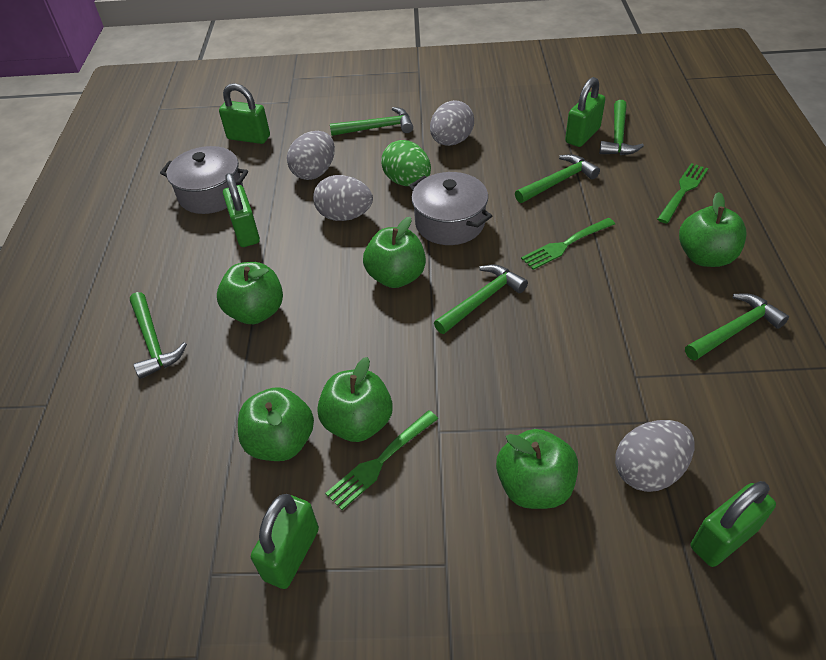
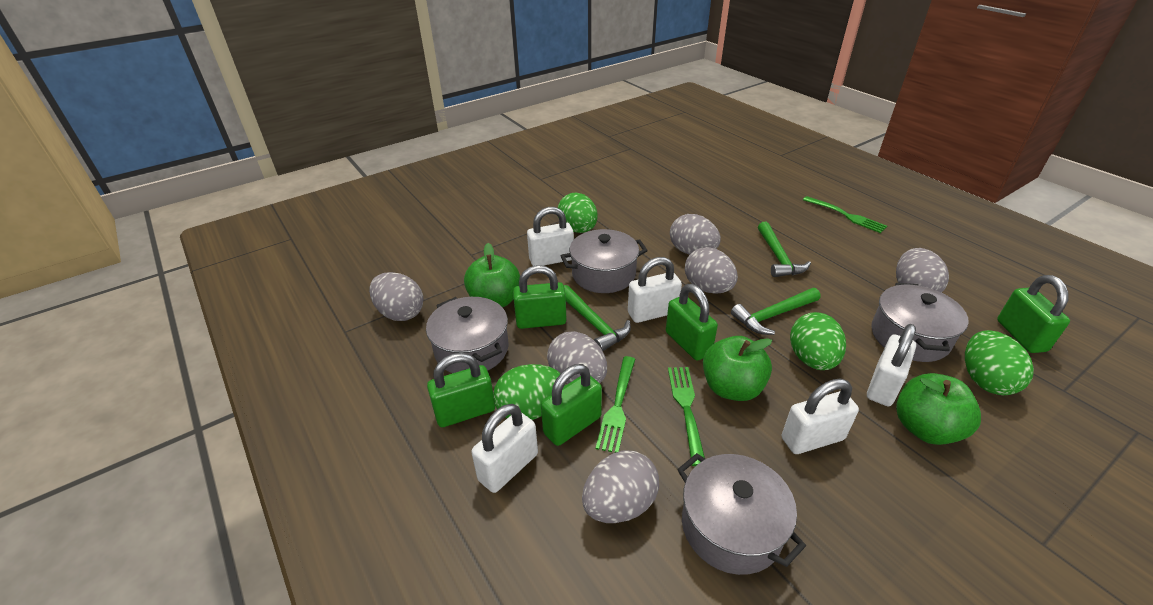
green apple: [217,262,283,324] [238,387,314,461] [317,357,393,442] [363,217,426,288] [496,429,578,509] [679,192,746,267] = 6 -> [464,243,520,307] [703,336,772,401] [896,373,981,445] = 3
green egg: [381,140,431,186] = 1 -> [493,364,566,420] [558,193,598,233] [790,312,846,370] [965,330,1034,395] = 4
green hammer: [130,292,187,379] [330,107,413,136] [434,264,528,334] [515,154,600,203] [599,100,644,155] [685,293,789,361] = 6 -> [564,285,631,351] [731,288,820,335] [758,222,811,277] = 3
grey egg: [287,131,335,180] [313,175,373,221] [430,100,474,146] [615,420,694,492] = 4 -> [369,272,424,321] [547,331,607,384] [582,450,659,523] [670,214,721,255] [685,247,738,293] [896,248,949,293] = 6
grey pot: [160,146,248,214] [409,172,492,245] = 2 -> [426,297,509,373] [561,229,648,293] [677,453,806,575] [871,283,969,362] = 4
white padlock: none = 0 -> [471,404,538,493] [527,207,574,266] [628,257,682,323] [782,379,859,454] [867,324,916,406] = 5

